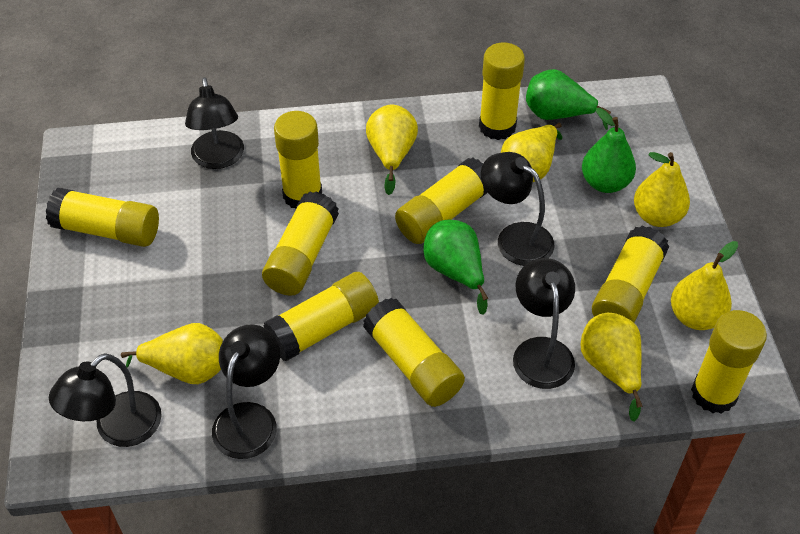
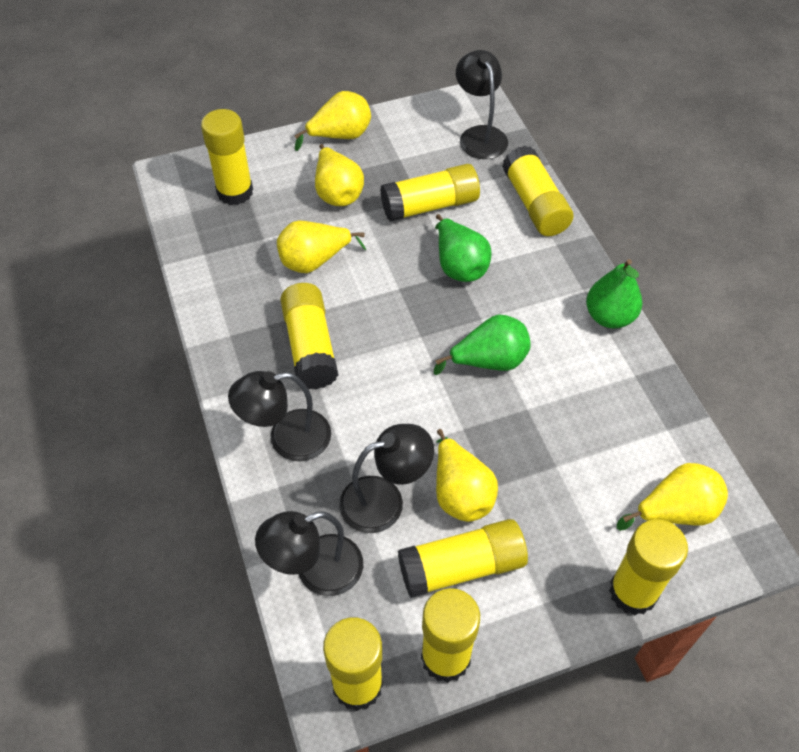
black lamp: [49,353,162,447] [185,77,244,169] [212,324,280,459] [481,152,554,266] [513,258,575,389] = 5 -> [228,371,331,461] [255,511,363,596] [339,424,434,533] [456,50,508,159] = 4
yellow glue stick: [46,188,159,247] [262,191,339,296] [263,272,379,361] [274,111,322,209] [363,298,465,407] [395,157,488,244] [479,43,525,140] [592,226,669,323] [691,310,767,414] = 9 -> [201,109,253,205] [280,283,339,389] [323,617,383,711] [380,164,480,222] [398,519,528,598] [421,588,480,683] [502,146,574,236] [609,519,688,615] = 8
yellow pear: [121,323,223,384] [366,105,418,195] [501,123,562,182] [581,313,643,421] [634,152,690,227] [671,241,738,330] = 6 -> [277,221,366,273] [294,91,371,151] [315,144,364,206] [436,429,498,522] [617,463,728,531] = 5

